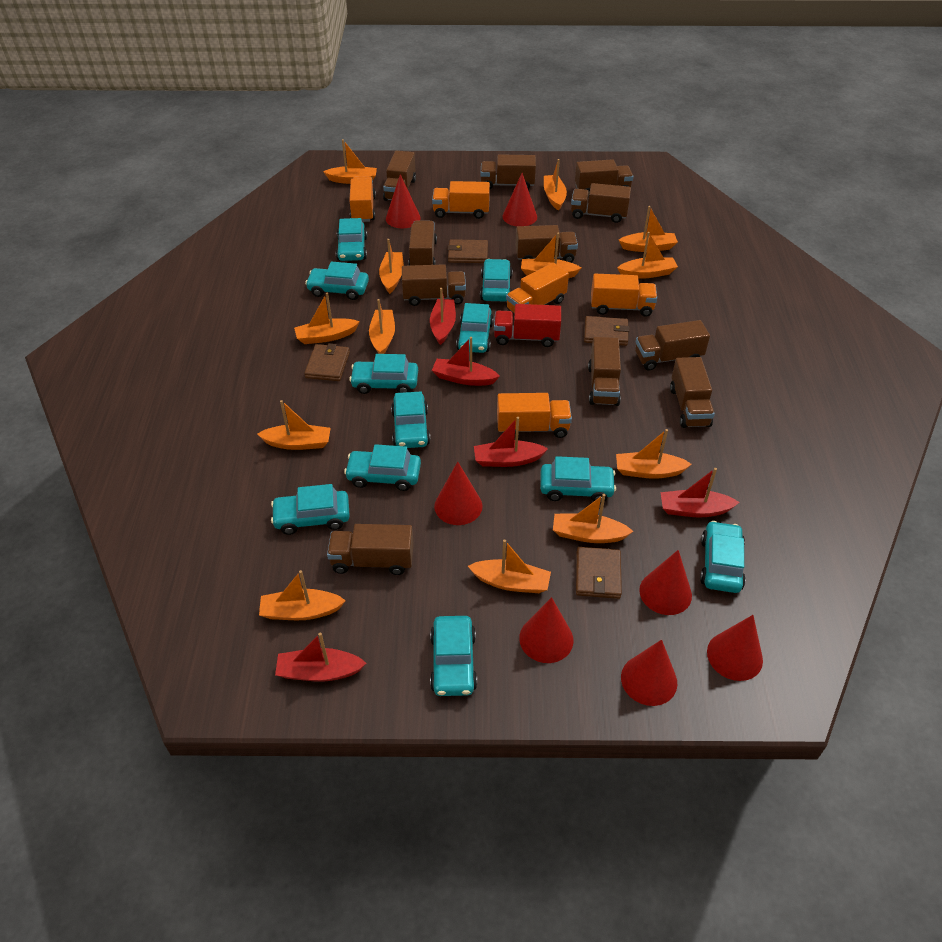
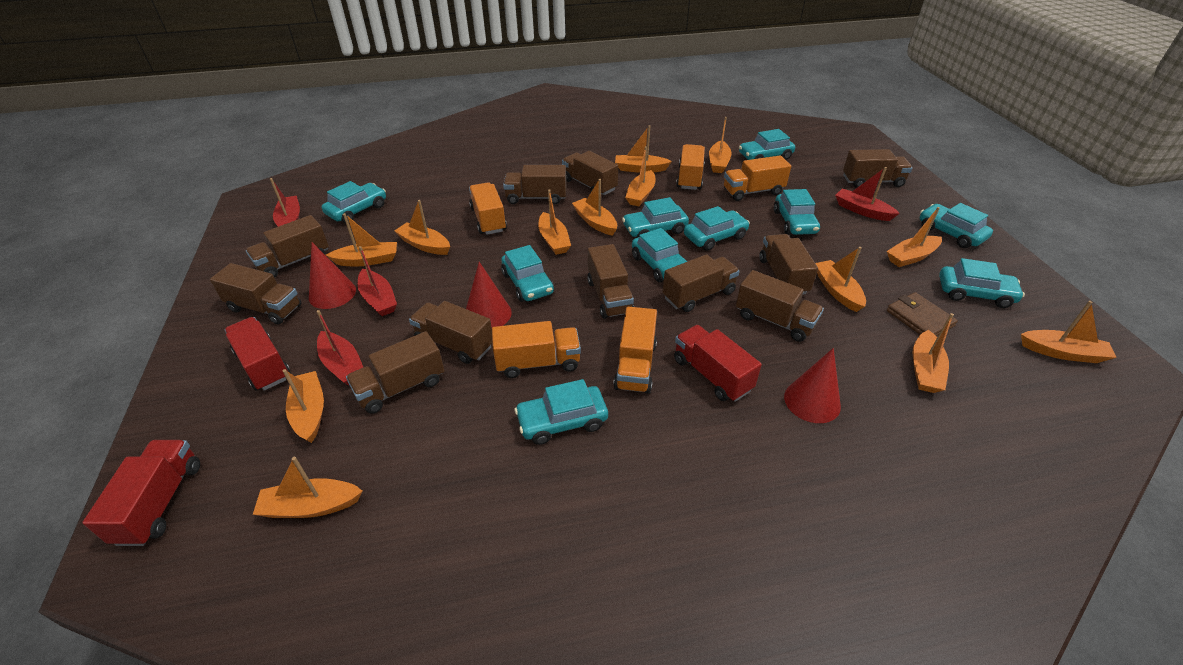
brown wallet: [304,343,350,381] [447,239,488,263] [576,547,622,599] [584,316,630,346] = 4 -> [887,292,958,336] = 1
red boat: [275,633,367,682] [430,288,456,345] [432,337,500,386] [474,417,548,467] [661,468,740,517] = 5 -> [270,178,300,227] [317,310,363,385] [358,246,397,316] [835,167,900,221] = 4
red cone: [386,174,421,228] [434,461,483,525] [502,173,537,226] [519,597,574,663] [621,639,677,706] [639,550,692,615] [707,615,763,681] = 7 -> [309,242,356,309] [466,262,512,327] [784,348,841,423] = 3
red truck: [494,304,561,347] = 1 -> [82,440,200,546] [225,317,291,391] [674,325,762,402] = 3
turquoise car: [271,484,350,535] [305,261,369,300] [336,218,367,261] [344,444,421,491] [349,354,418,394] [391,392,430,448] [430,616,477,696] [456,303,494,353] [480,259,513,301] [540,456,616,503] [700,521,746,593] = 11 -> [322,181,386,223] [501,245,554,302] [514,379,608,445] [622,197,689,238] [632,228,688,282] [684,206,750,251] [739,129,795,160] [774,189,820,235] [920,203,993,248] [939,258,1025,308] = 10

